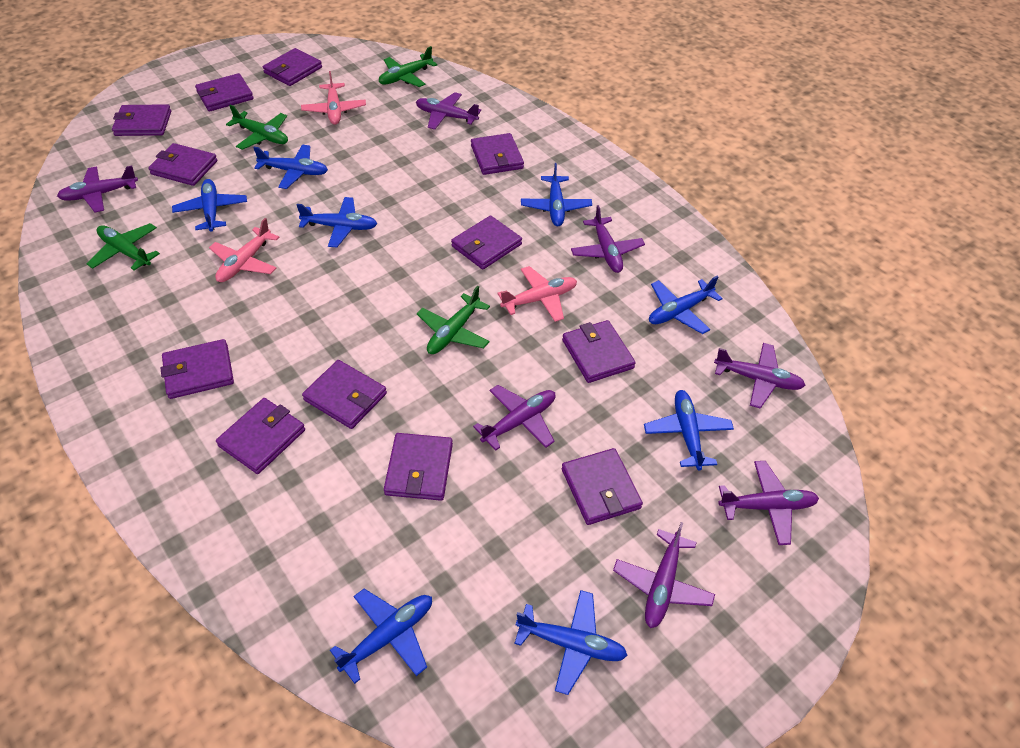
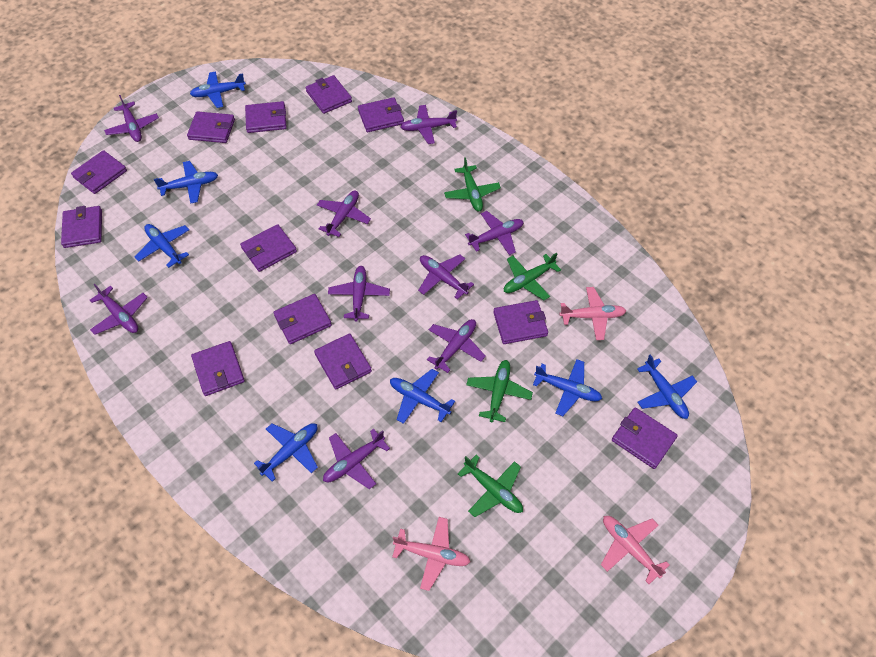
blue plane: [172,179,247,232] [253,144,328,189] [297,197,377,247] [330,589,432,684] [515,590,628,695] [521,163,592,226] [644,390,734,471] [649,275,723,334] = 8 -> [134,224,189,268] [154,161,218,204] [190,71,246,108] [254,423,318,482] [390,369,455,424] [533,359,602,416] [637,354,697,419] = 7
purple plane: [57,165,138,212] [416,92,481,129] [473,385,555,451] [571,205,645,273] [613,522,715,628] [714,343,806,409] [718,461,819,545] = 7 -> [90,284,148,335] [104,95,159,142] [317,190,371,237] [323,429,390,489] [328,266,390,322] [400,105,457,144] [418,255,474,299] [427,319,486,373] [465,211,524,255] = 9

